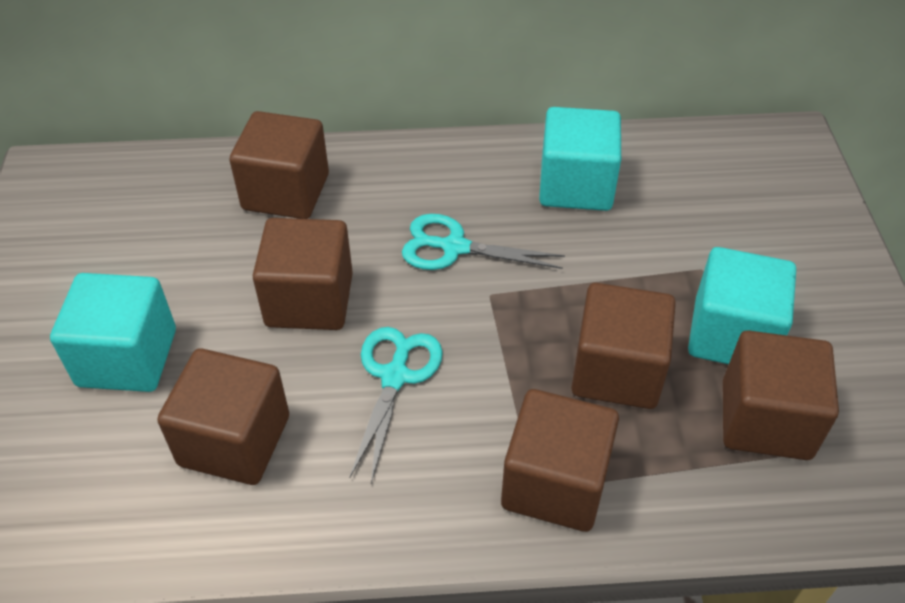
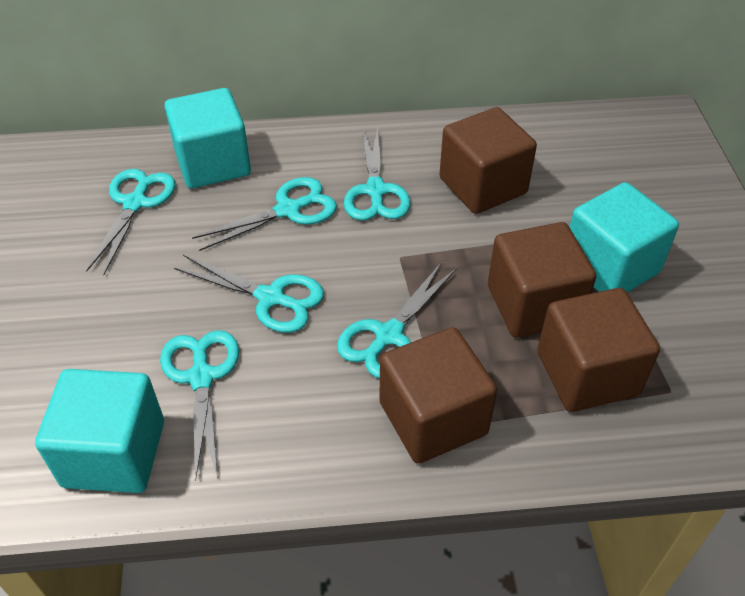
brown cube: [157,348,289,485] [230,111,329,219] [253,218,353,330] [501,389,619,532] [571,283,676,409] [723,330,839,460] = 6 -> [380,327,497,464] [439,107,537,214] [488,222,596,338] [537,288,660,412] = 4
turquoise scissors: [349,327,443,483] [402,214,565,270] = 2 -> [86,169,176,275] [160,330,239,481] [174,255,324,333] [192,177,337,251] [337,262,457,378] [344,127,411,221] = 6

